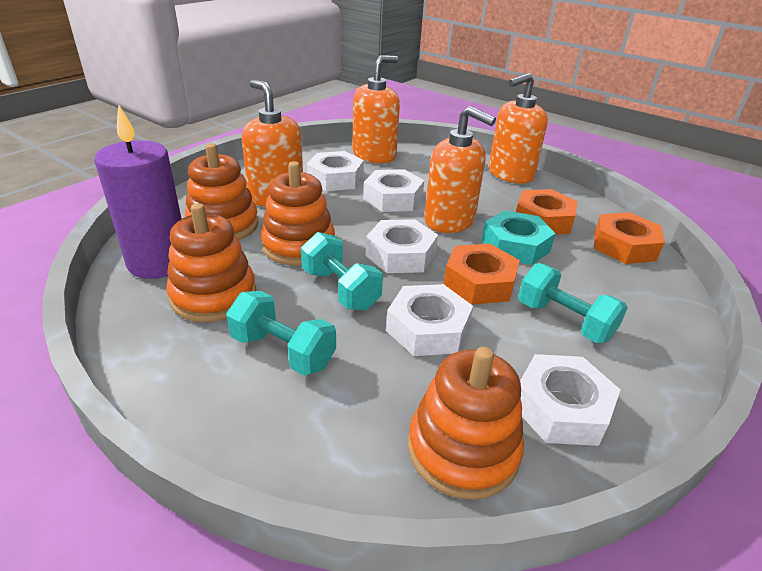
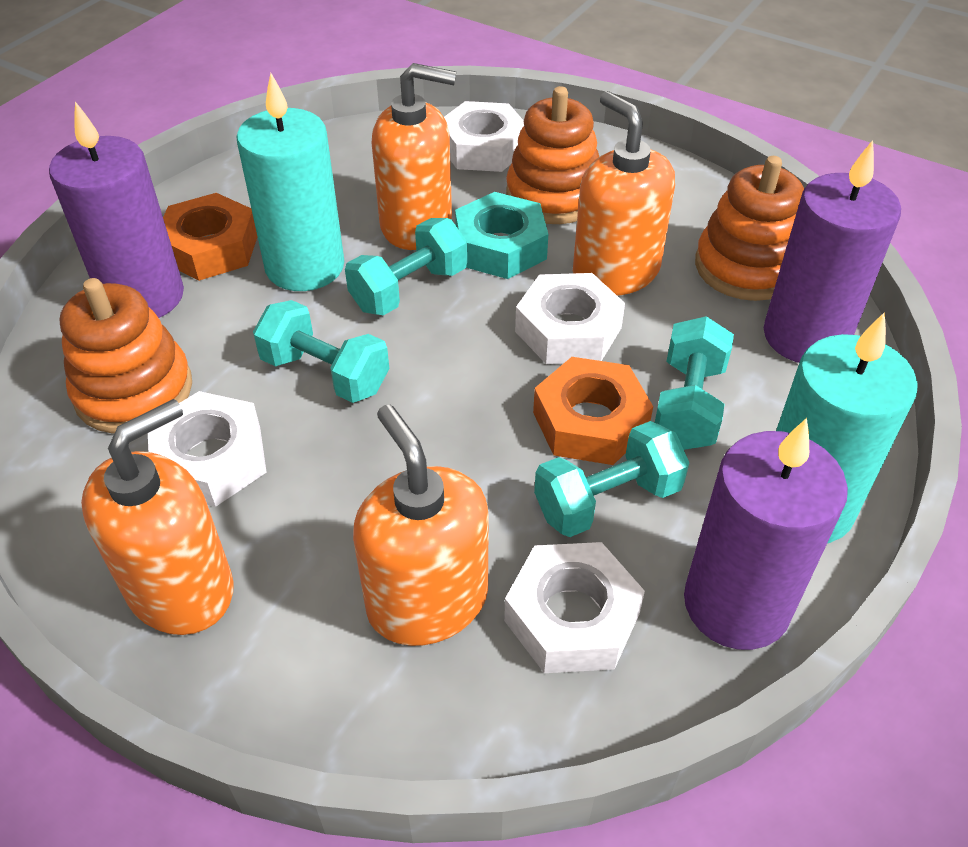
orange nut: [443,244,520,305] [516,189,578,235] [594,212,665,264] = 3 -> [163,193,257,281] [533,357,653,465] = 2
orange stacking toy: [166,203,256,322] [185,143,259,240] [261,161,335,266] [408,347,524,500] = 4 -> [60,278,192,434] [506,86,599,224] [695,156,804,301] = 3
purple candle: [94,105,182,279] = 1 -> [49,101,184,318] [684,418,848,650] [764,140,901,363] = 3
turquoise candle: none = 0 -> [237,73,344,291] [776,312,918,543] = 2
turquoise dumbbell: [226,291,336,376] [301,232,383,311] [518,263,628,343] = 3 -> [253,300,389,403] [345,218,467,316] [534,421,689,537] [655,316,734,450] = 4
white nut: [307,151,364,191] [363,169,424,212] [366,219,438,273] [386,284,473,356] [520,354,620,446] = 5 -> [148,391,267,507] [444,101,524,172] [504,542,645,673] [515,273,625,364] = 4

